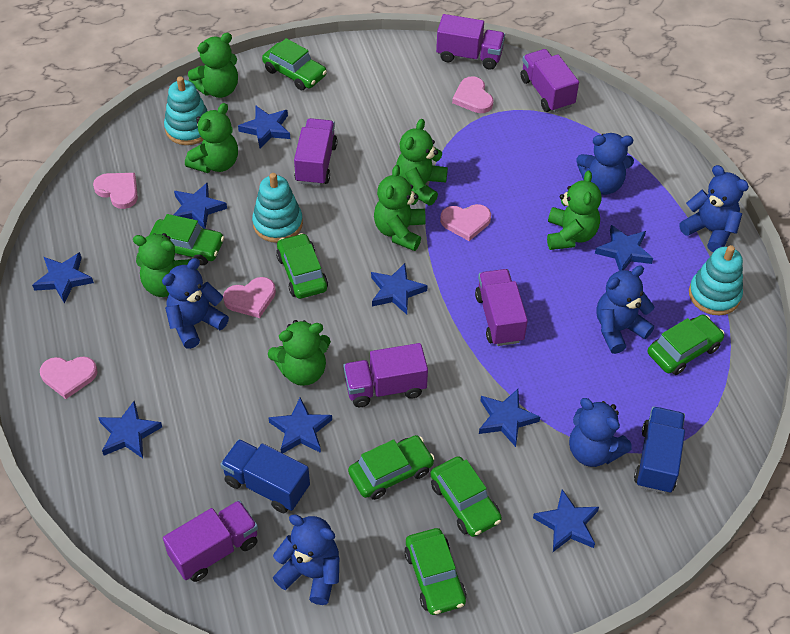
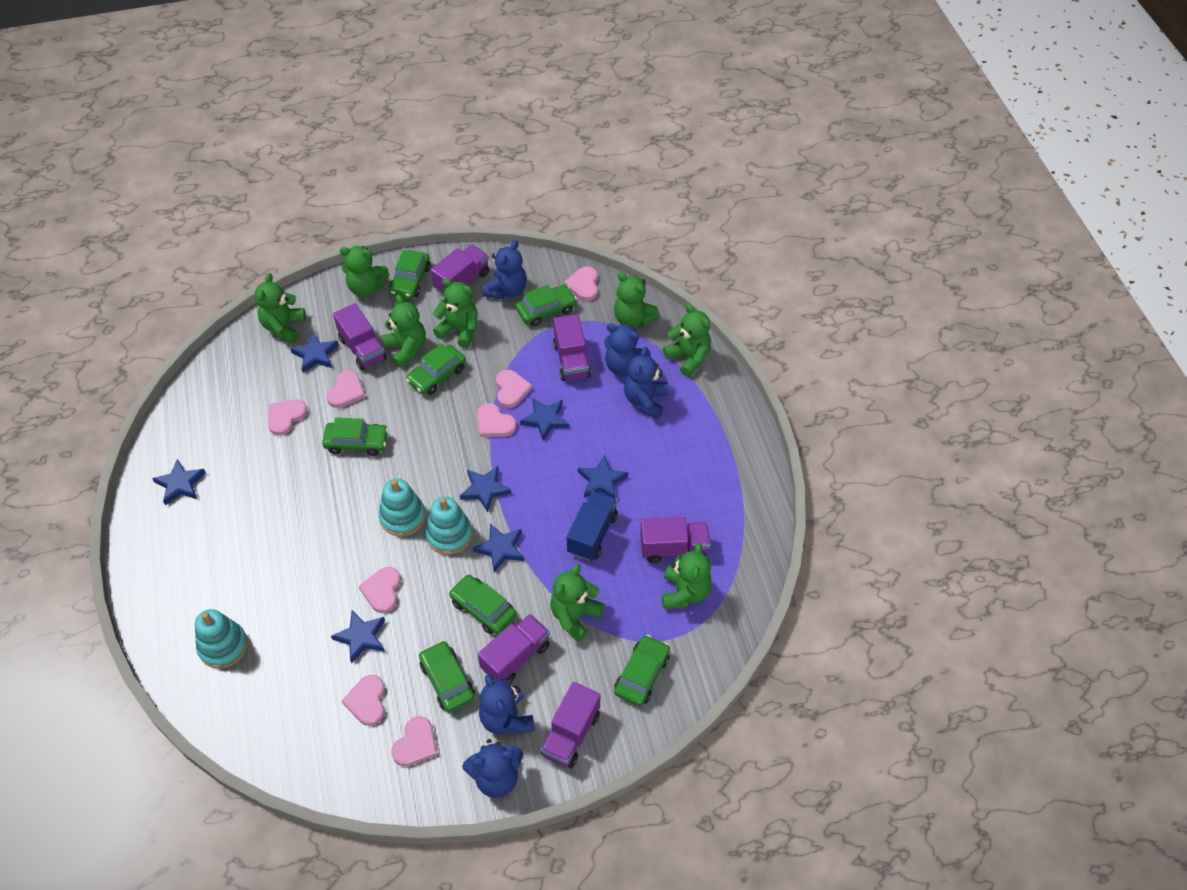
blue star: [32,252,94,304] [98,401,162,458] [174,182,227,229] [238,106,290,149] [268,398,332,453] [371,263,428,314] [479,389,540,447] [533,489,599,552] [595,225,653,271] = 9 -> [152,459,206,505] [290,332,339,373] [331,610,385,663] [460,466,511,512] [473,524,524,573] [520,398,569,441] [578,455,628,498] = 7
blue teddy bear: [162,258,229,349] [273,514,339,605] [569,398,632,467] [576,133,634,195] [596,265,655,354] [679,165,749,252] = 6 -> [462,739,523,798] [479,675,535,735] [483,240,527,300] [604,323,651,376] [624,347,668,419] = 5
blue truck: [220,439,310,513] [634,406,685,494] = 2 -> [567,491,618,561] = 1
green teddy bear: [133,233,198,297] [185,103,238,173] [188,33,238,98] [268,320,331,386] [374,165,426,251] [396,119,448,206] [547,171,602,250] = 7 -> [255,273,306,343] [340,246,390,297] [382,295,426,368] [433,278,478,348] [550,564,605,642] [614,272,660,327] [662,543,712,609] [663,304,711,377] = 8
pink heart: [40,356,98,399] [93,173,138,209] [223,277,276,318] [440,204,491,241] [452,76,494,113] = 5 -> [268,399,307,436] [326,370,366,408] [342,675,385,726] [359,567,401,613] [391,716,437,767] [477,403,516,437] [496,370,532,408] [564,267,598,301] = 8

